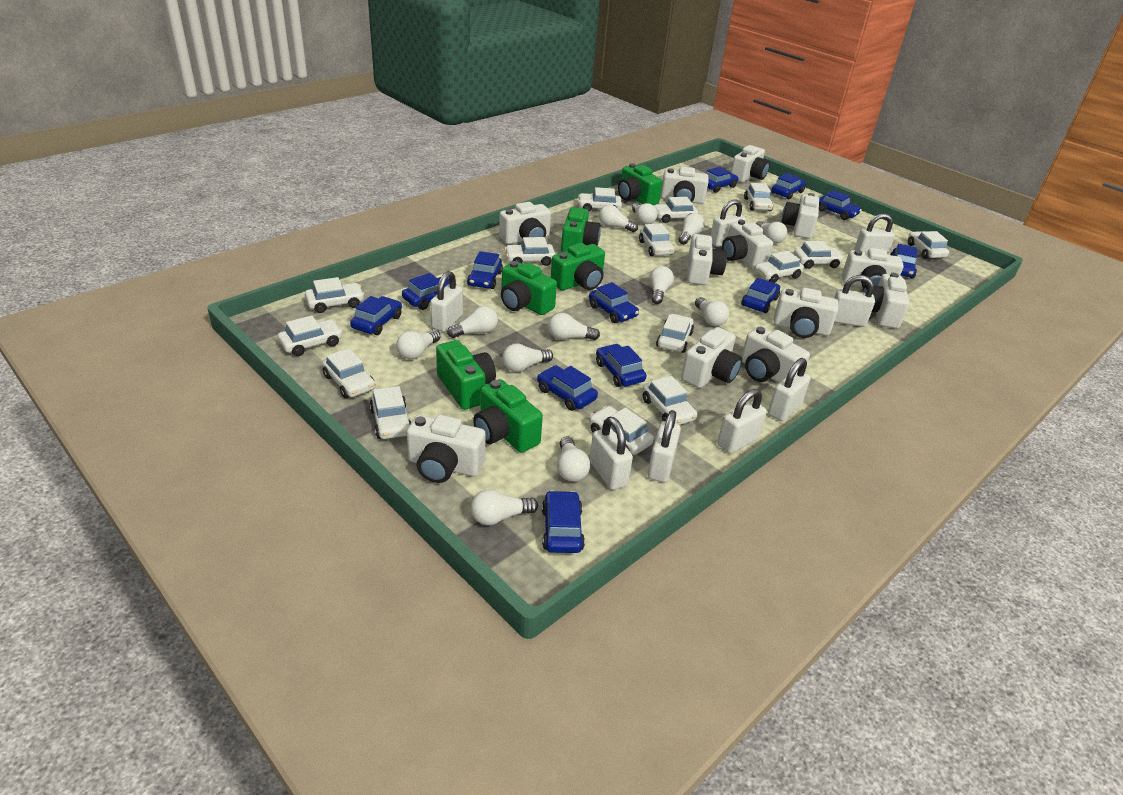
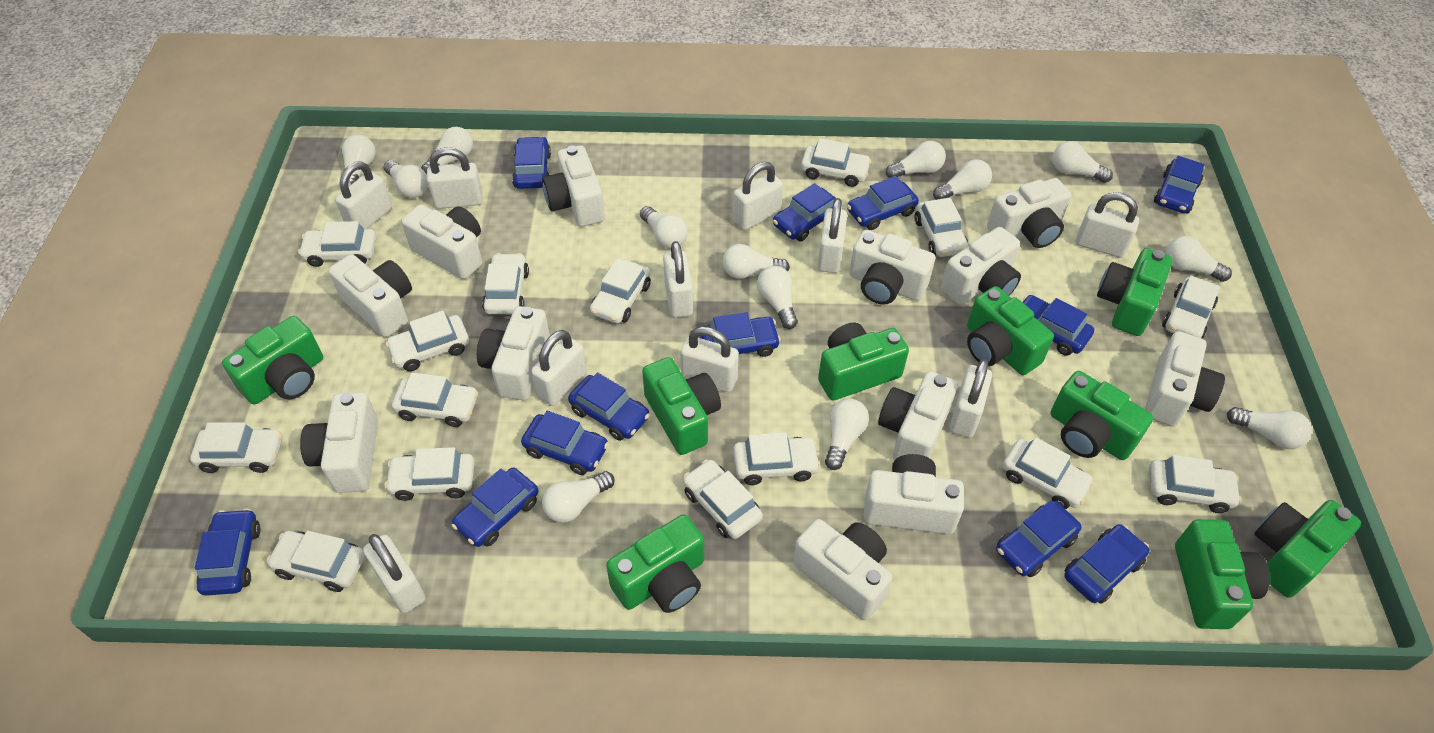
green camera: [436,340,496,410] [473,379,543,453] [501,261,557,315] [551,243,605,290] [561,207,601,253] [618,163,663,205] = 6 -> [222,316,323,404] [606,514,704,613] [642,357,721,455] [818,323,909,400] [967,286,1054,375] [1050,371,1153,460] [1097,248,1173,336] [1175,519,1270,629] [1254,500,1361,598] = 9
white light bulb: [396,330,440,359] [447,306,498,338] [471,489,538,525] [502,343,553,372] [548,313,600,340] [557,436,590,482] [599,205,638,232] [632,203,657,225] [650,266,674,304] [678,213,705,244] [695,297,729,326] [756,221,787,243] = 12 -> [342,135,376,187] [384,160,428,198] [421,127,473,174] [542,471,615,523] [640,206,688,249] [723,244,790,279] [757,266,798,329] [825,398,869,470] [886,141,946,178] [933,159,992,200] [1052,141,1113,183] [1165,236,1232,282] [1227,407,1312,449] = 13
white padlock: [430,271,463,332] [590,417,633,490] [648,410,681,482] [710,199,746,247] [717,389,767,453] [768,358,811,421] [834,275,875,327] [854,213,895,254] = 8 -> [335,161,392,229] [363,534,426,613] [427,147,483,209] [531,330,587,406] [663,241,693,318] [680,326,739,392] [733,162,783,230] [817,198,847,273] [949,359,992,438] [1076,192,1139,258] = 10

